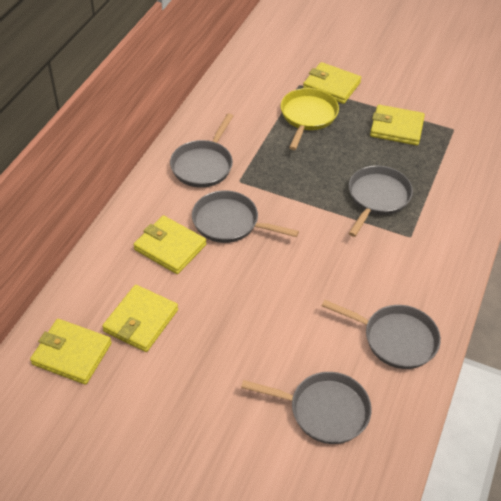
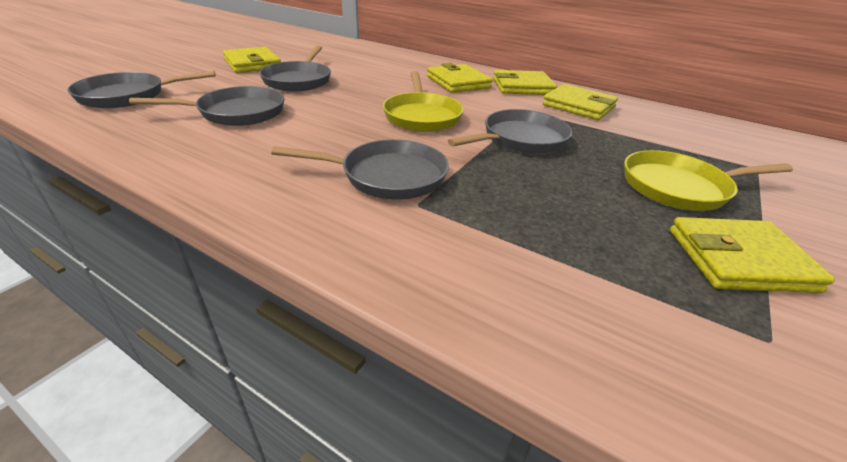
yellow pan: [281,88,339,150] = 1 -> [383,71,464,132] [624,150,793,211] = 2

